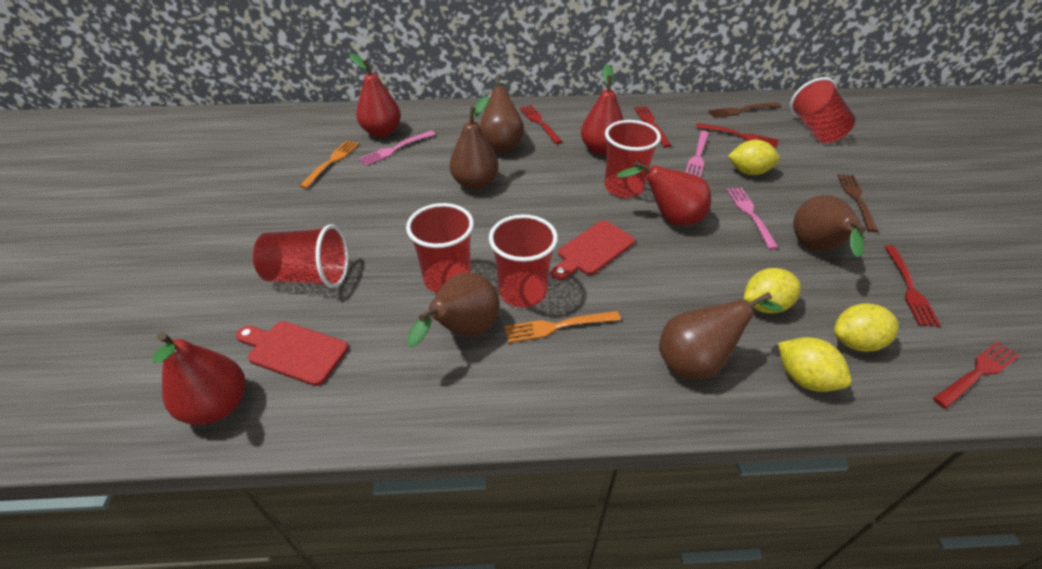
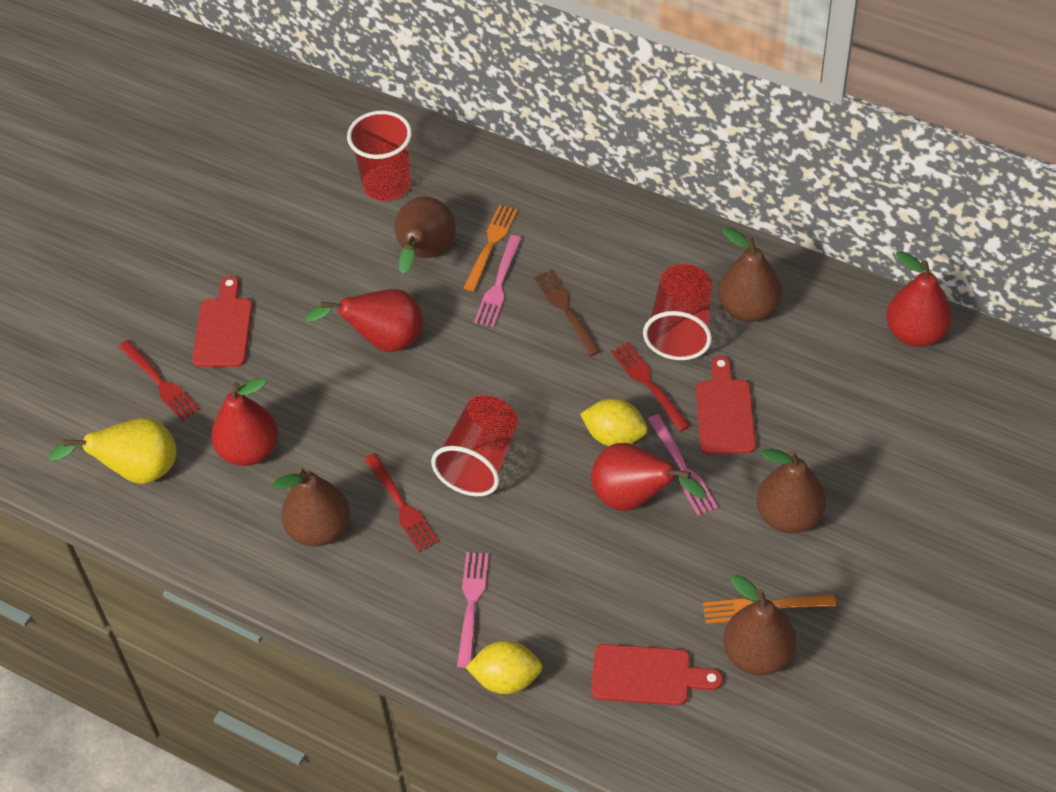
brown fork: [708,102,781,118] [837,174,878,232] = 2 -> [534,269,601,356] = 1
red cup: [252,224,349,288] [406,203,474,293] [489,214,558,308] [604,120,661,198] [790,77,855,143] = 5 -> [347,110,412,201] [431,395,518,496] [643,264,712,360] = 3
red cutting board: [236,321,348,386] [551,220,635,280] = 2 -> [192,276,253,367] [591,644,723,706] [696,356,756,455] = 3
red fork: [519,105,563,144] [634,106,672,147] [696,123,779,148] [884,245,941,327] [933,341,1020,408] = 5 -> [119,340,200,421] [364,453,439,552] [611,342,690,432] = 3
yellow lemon: [728,140,780,175] [744,268,801,313] [778,337,851,392] [834,303,899,352] = 4 -> [466,641,543,694] [580,398,648,446] = 2
yellow pear: none = 0 -> [48,418,176,484] = 1

